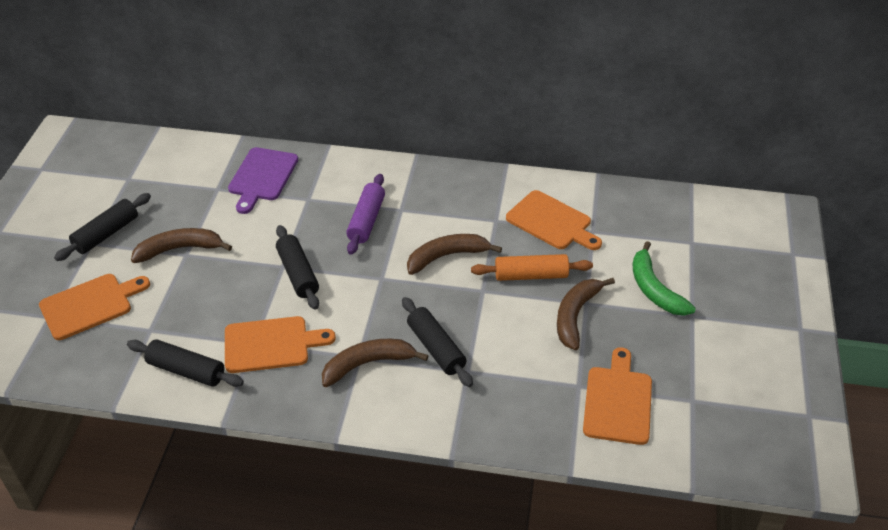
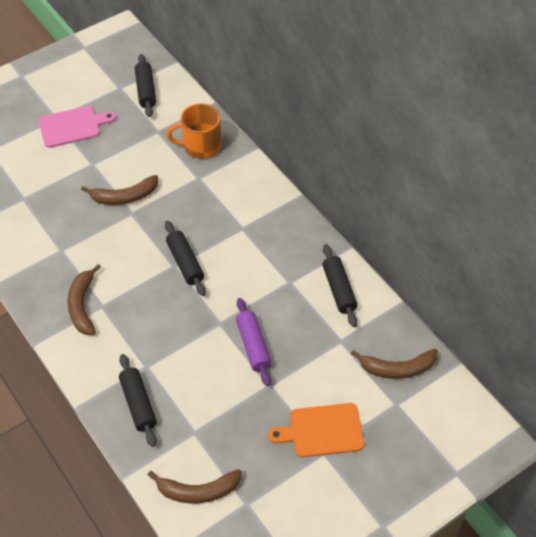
green banana: [633,241,696,316] = 1 -> none = 0
orange cutting board: [39,274,150,340] [225,316,336,373] [506,190,602,250] [583,347,652,445] = 4 -> [268,403,364,457] = 1
orange mug: none = 0 -> [166,103,221,159] = 1
orange rolling pin: [471,254,593,281] = 1 -> none = 0
pink cutting board: none = 0 -> [38,106,116,148] = 1
purple cutting board: [228,147,298,214] = 1 -> none = 0

